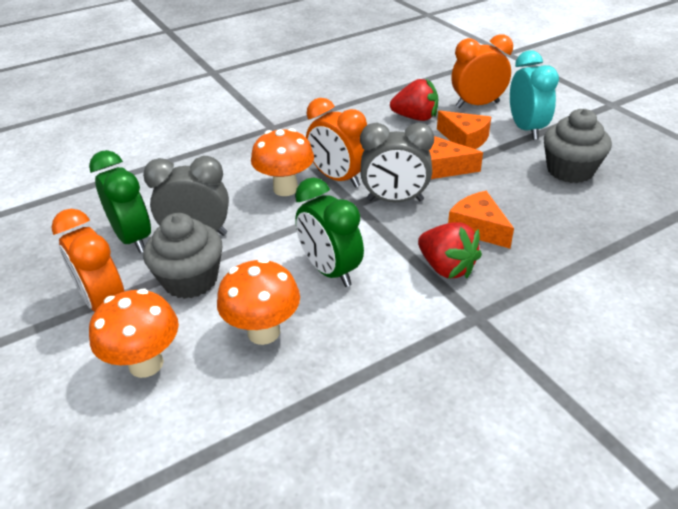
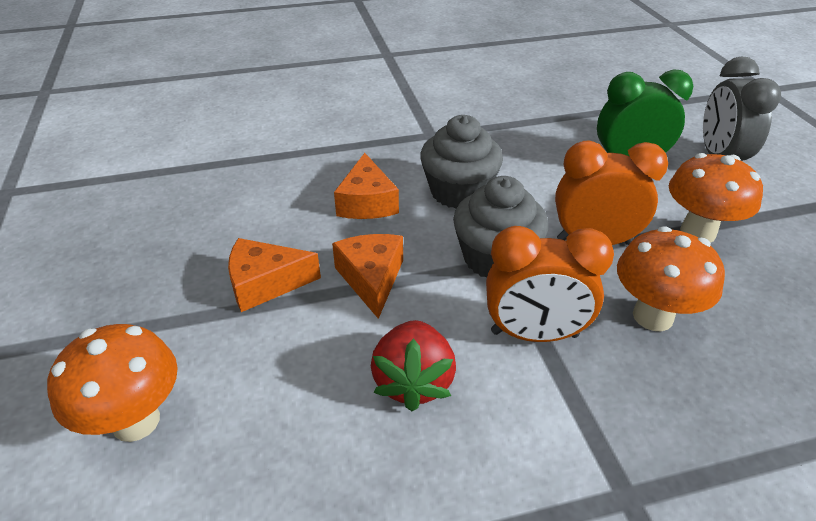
green clock: [89,150,151,253] [295,177,364,287] = 2 -> [597,69,693,156] = 1
grey clock: [143,156,229,236] [360,123,434,202] = 2 -> [703,57,781,161] = 1
orange clock: [51,209,125,312] [306,98,367,188] [451,34,513,108] = 3 -> [486,226,614,342] [555,140,668,245] = 2
red strawberry: [390,79,438,121] [418,222,482,279] = 2 -> [371,320,456,411] = 1
turquoise clock: [510,50,559,140] = 1 -> none = 0

